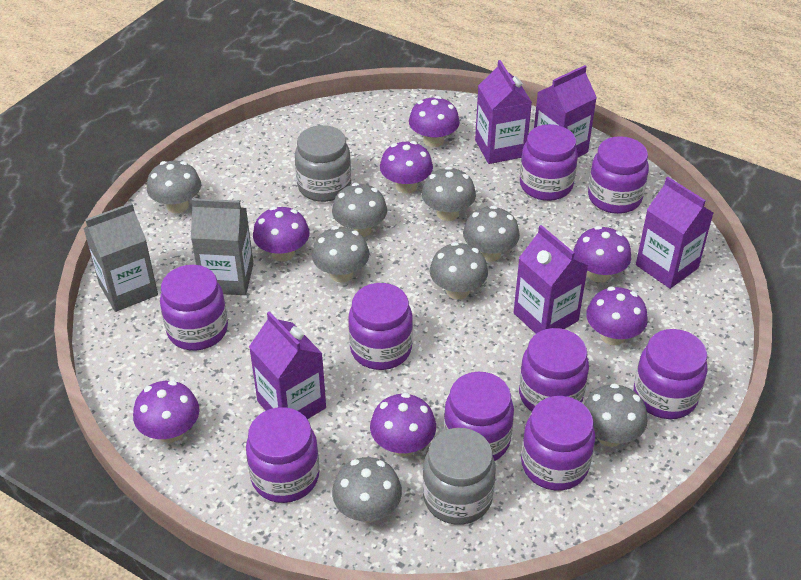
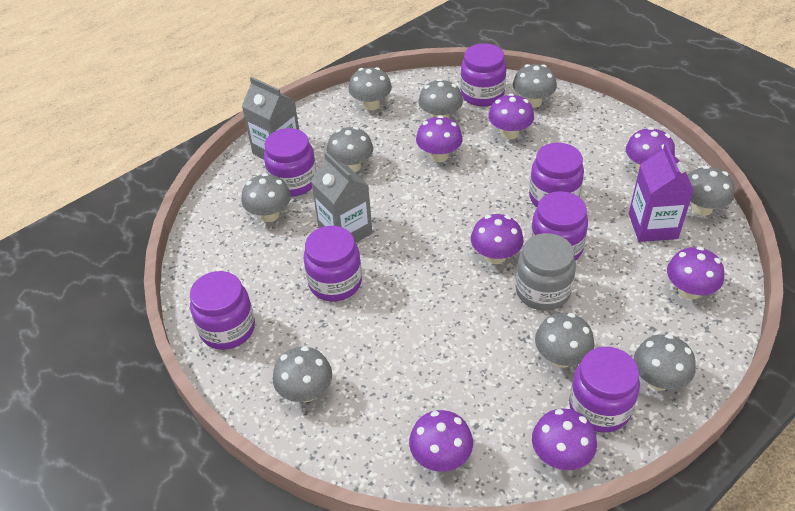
grey jar: [295,125,351,202] [423,428,496,525] = 2 -> [516,233,576,311] = 1
grey mushroom: [147,161,201,213] [312,226,369,282] [332,183,387,237] [332,457,402,522] [421,167,476,221] [430,242,488,299] [463,206,520,262] [584,383,648,447] = 8 -> [241,173,291,222] [273,346,332,402] [327,127,373,172] [348,67,392,111] [418,79,463,119] [513,64,557,108] [535,313,594,368] [634,334,696,391] [688,166,735,216] = 9
purple carton: [249,311,326,419] [475,60,532,164] [514,225,588,334] [534,65,597,157] [636,177,713,289] = 5 -> [629,143,694,242] = 1
purple jar: [160,265,228,351] [246,407,319,503] [348,283,413,370] [443,372,514,461] [519,328,589,411] [520,124,578,201] [521,396,595,491] [588,136,649,214] [634,329,707,419] = 9 -> [190,271,255,350] [264,128,316,197] [304,226,362,302] [460,43,506,106] [529,143,584,208] [530,191,588,261] [569,347,640,432] = 7

